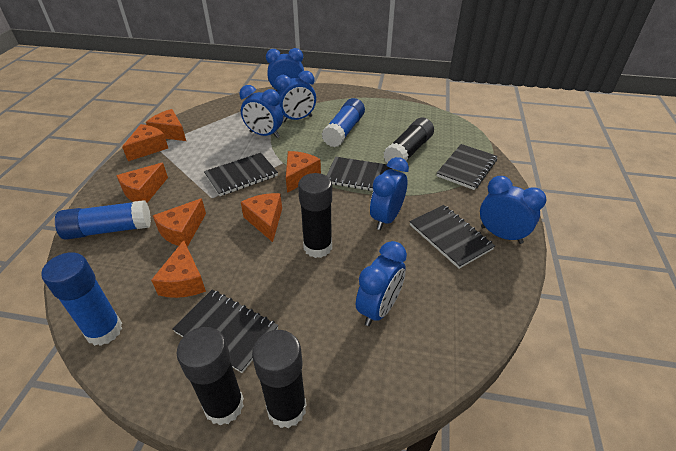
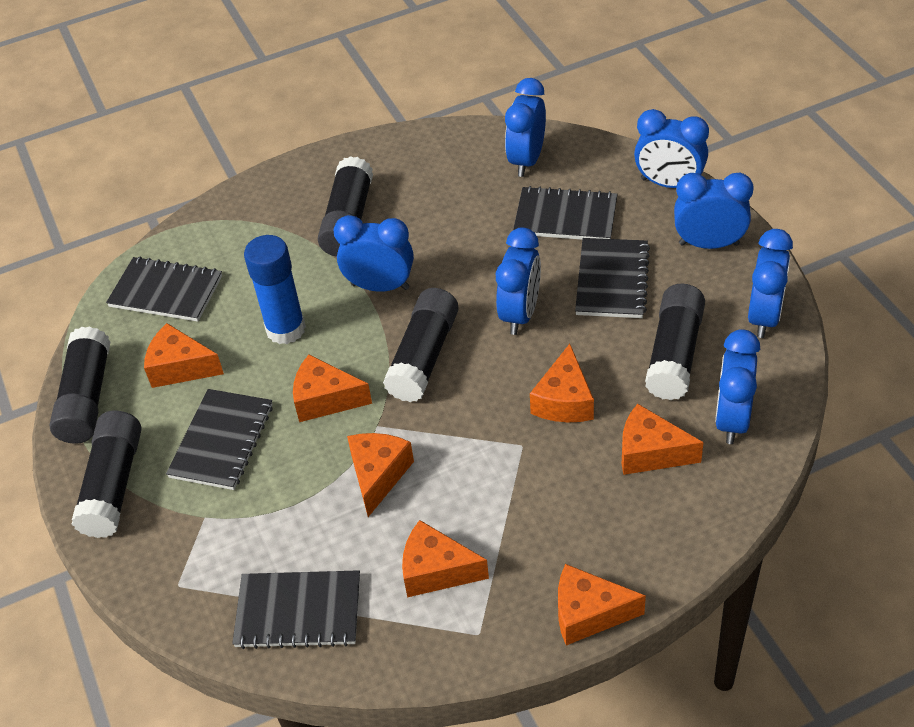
black glue stick: [176,327,244,426] [252,330,307,428] [298,173,332,258] [383,118,434,163] = 4 -> [50,326,110,444] [71,411,141,538] [318,156,373,257] [383,288,459,402] [645,284,705,400] = 5
blue clock: [240,85,283,138] [266,48,304,91] [275,71,316,122] [356,241,407,326] [370,157,409,230] [480,176,547,244] = 6 -> [334,215,414,292] [496,228,541,335] [505,78,546,177] [634,109,709,188] [674,173,754,249] [715,329,760,444] [748,229,793,338] = 7
blue glue stick: [41,252,122,346] [55,200,151,240] [322,98,365,147] = 3 -> [244,235,306,344] = 1

